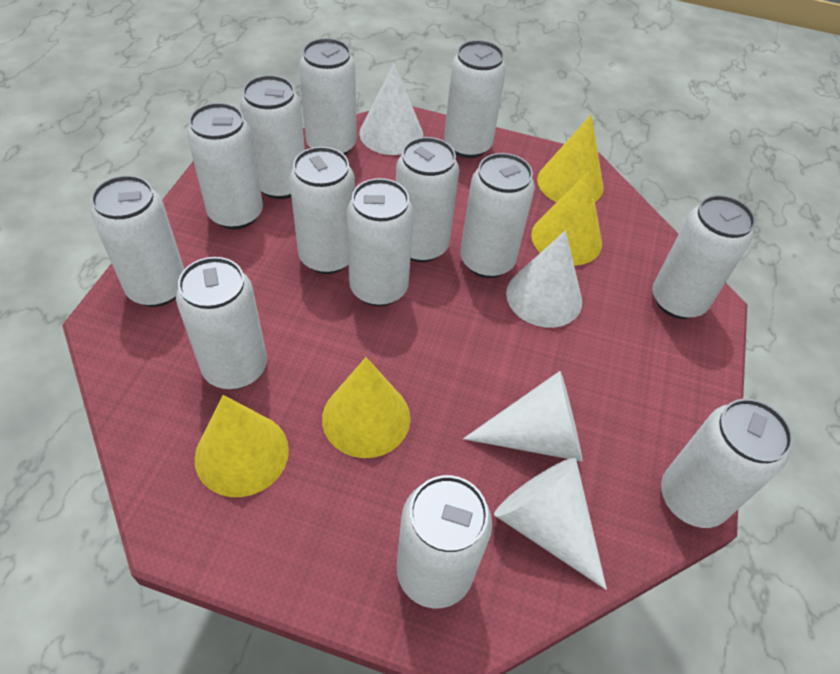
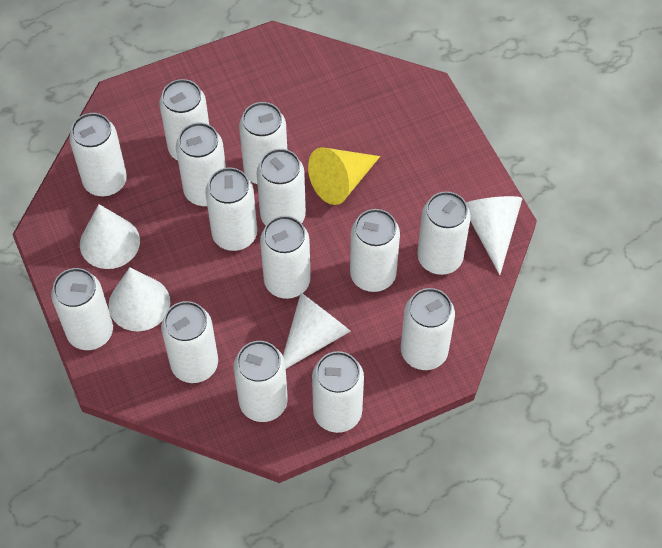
white can: [91,175,184,307] [176,257,267,389] [187,103,263,229] [240,75,305,199] [289,147,355,274] [299,38,357,155] [347,178,414,306] [396,137,459,262] [397,475,492,608] [444,40,506,158] [460,153,535,278] [653,195,756,319] [661,399,793,528] = 13 -> [51,268,113,350] [69,113,127,197] [159,79,209,161] [161,301,218,383] [176,123,226,206] [205,167,257,251] [234,341,288,422] [239,102,287,184] [256,149,306,226] [260,216,311,299] [312,351,364,433] [350,209,400,292] [401,288,455,370] [417,191,471,275] = 14
yellow cone: [195,395,289,497] [322,357,410,458] [531,171,602,266] [537,115,604,202] = 4 -> [308,147,380,205] = 1

